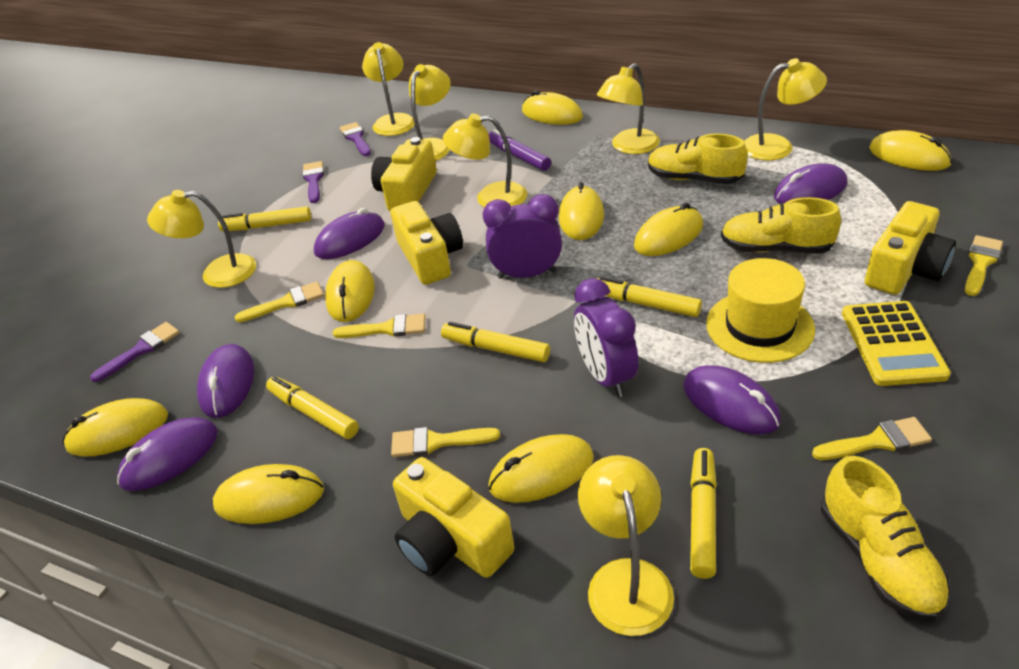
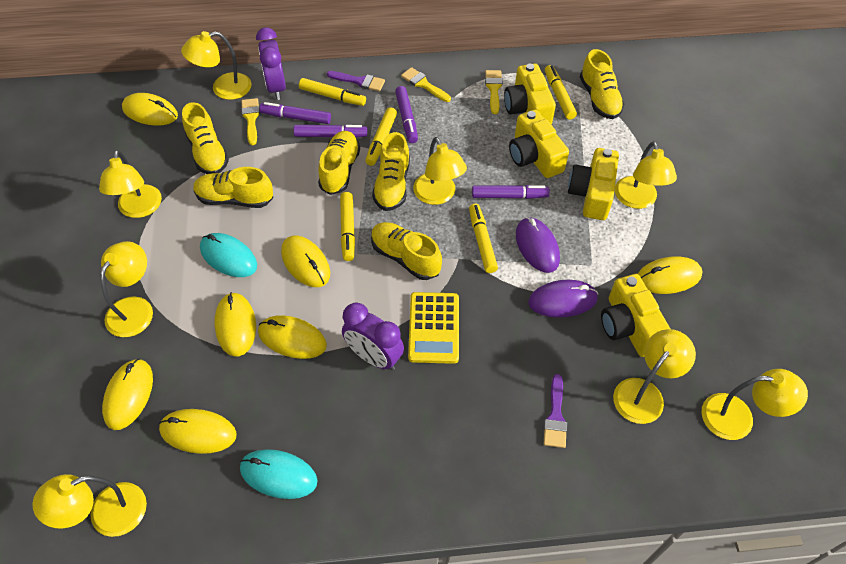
purple brush: [90,322,180,382] [303,161,324,203] [340,122,371,156] = 3 -> [327,71,385,91] [544,374,567,448] = 2
purple marker: [489,129,551,171] = 1 -> [259,102,331,124] [293,125,367,137] [395,86,418,143] [472,185,550,199] = 4
purple mouse: [117,417,218,491] [197,344,254,418] [314,208,385,259] [684,365,781,434] [774,163,847,204] = 5 -> [516,217,560,273] [528,280,598,318] = 2
turquoise mouse: none = 0 -> [200,233,257,277] [240,449,318,499] = 2
yellow brush: [235,281,324,322] [333,313,426,338] [391,427,500,457] [812,417,932,460] [965,235,1003,296] = 5 -> [241,98,260,145] [401,67,451,102] [485,70,502,114] = 3
yellow hat: [706,258,815,363] = 1 -> none = 0
yellow lamp: [147,190,256,288] [362,42,415,136] [409,64,451,161] [443,113,527,208] [578,455,674,636] [597,63,660,154] [744,58,827,161] = 7 -> [32,474,147,537] [99,150,162,218] [100,241,153,337] [181,31,251,100] [413,137,467,205] [613,329,696,424] [615,141,677,209] [702,369,808,440] = 8
yellow mouse: [63,398,168,457] [213,464,324,524] [325,260,375,322] [488,434,594,503] [522,90,583,125] [559,182,604,240] [634,203,703,256] [869,130,952,171] = 8 -> [102,359,153,430] [122,93,178,126] [159,409,237,454] [214,292,256,356] [258,315,327,359] [281,235,330,287] [638,256,702,294] = 7
yellow shoe: [648,134,747,184] [721,197,841,254] [821,456,950,621] = 3 -> [182,102,229,174] [193,167,273,208] [318,131,360,195] [371,222,442,280] [372,132,410,211] [580,49,624,119] = 6

